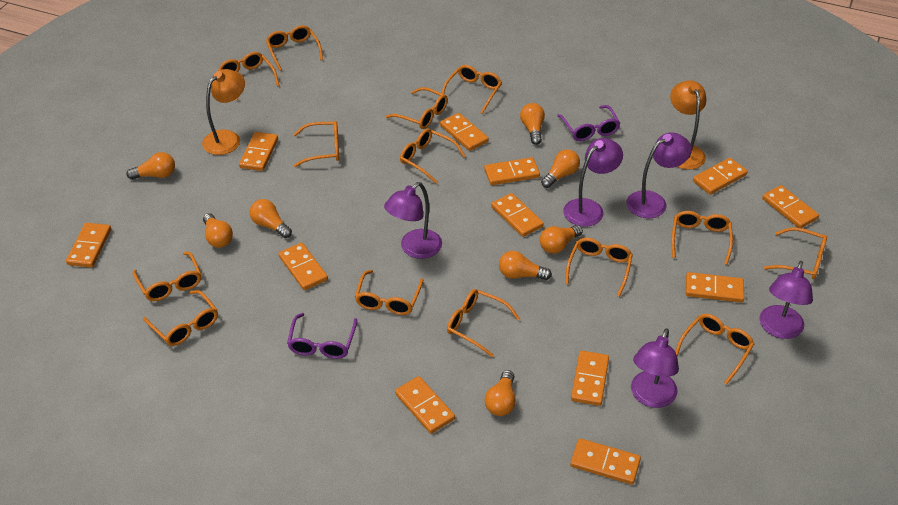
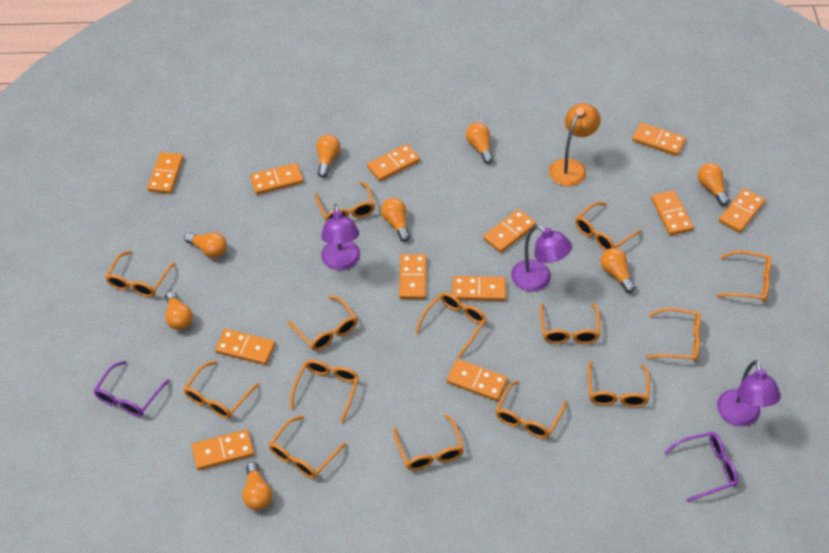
orange lamp: [202,69,245,155] [670,80,707,170] = 2 -> [549,103,601,186] = 1
purple lamp: [384,182,442,259] [563,138,623,227] [627,132,691,218] [631,328,679,408] [760,261,813,339] = 5 -> [321,204,360,270] [511,225,572,292] [717,360,781,426] = 3

